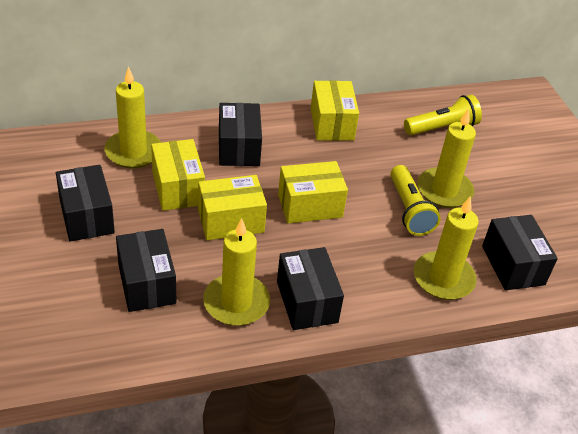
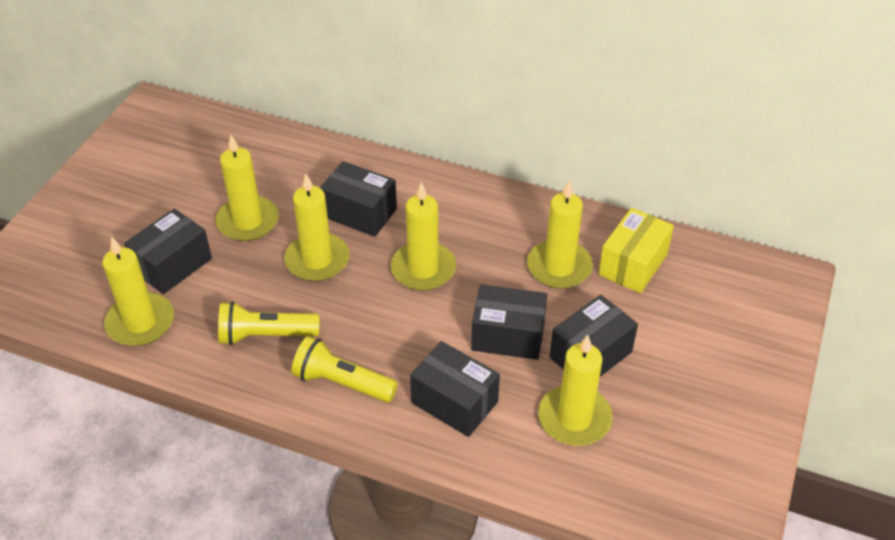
yellow box: [151,139,205,211] [198,175,267,240] [278,161,348,223] [311,80,359,141] = 4 -> [599,208,674,293] = 1
yellow candle: [104,67,161,169] [203,218,270,326] [414,196,479,300] [418,109,476,208] = 4 -> [102,236,174,346] [215,135,279,241] [284,174,349,281] [390,182,456,291] [527,180,593,289] [538,335,613,446] = 6

